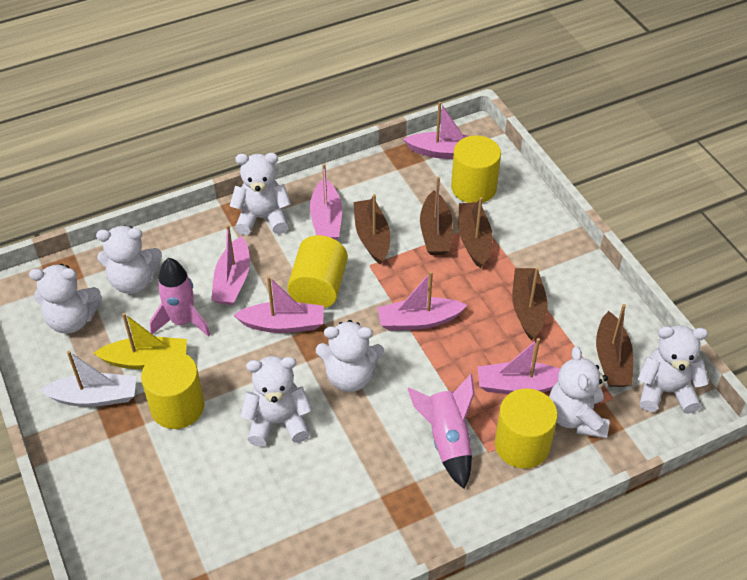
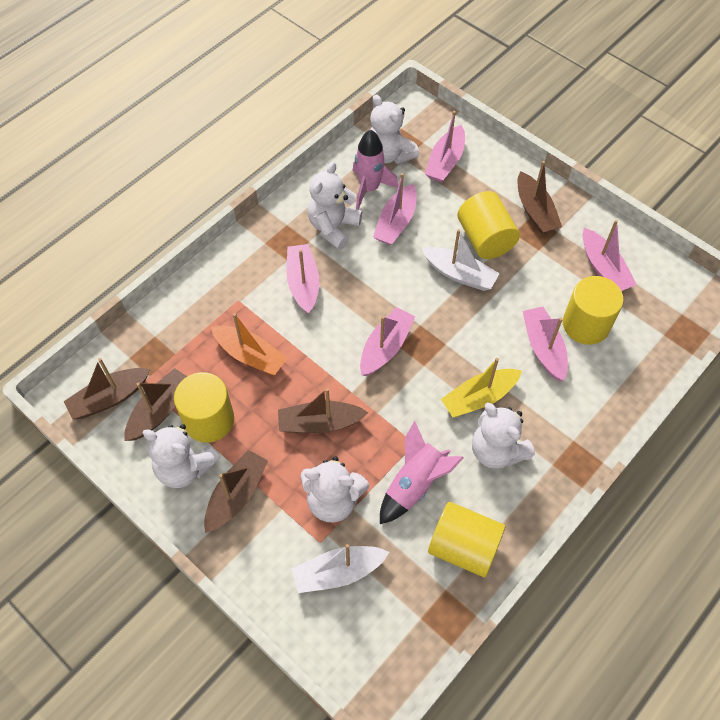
orange boat: none = 0 -> [211,313,288,375] = 1
white boat: [40,351,136,407] = 1 -> [292,544,389,593] [422,229,500,291] = 2
white teddy bear: [29,264,102,334] [96,226,162,294] [230,153,291,235] [240,356,312,446] [316,320,384,392] [549,346,610,438] [638,325,709,414] = 7 -> [142,424,220,488] [300,456,369,522] [307,162,362,250] [370,95,419,164] [472,403,535,469] = 5

